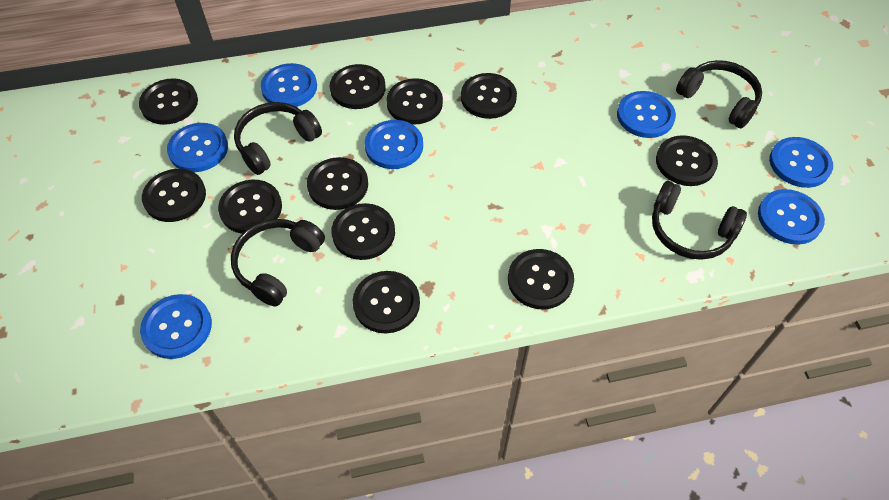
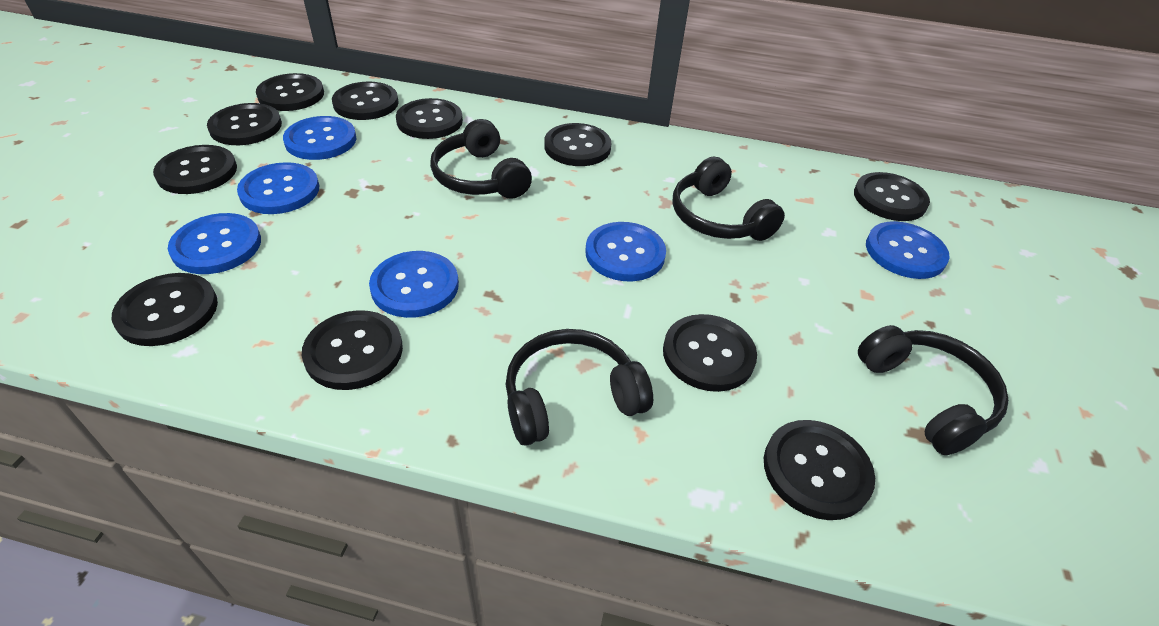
blue button: [140,294,212,359] [167,123,228,172] [260,63,317,107] [365,120,423,169] [617,91,676,138] [758,189,825,245] [769,137,833,188] = 7 -> [168,213,261,274] [237,162,319,214] [283,116,356,160] [369,251,459,318] [586,222,666,281] [866,221,950,279] = 6

